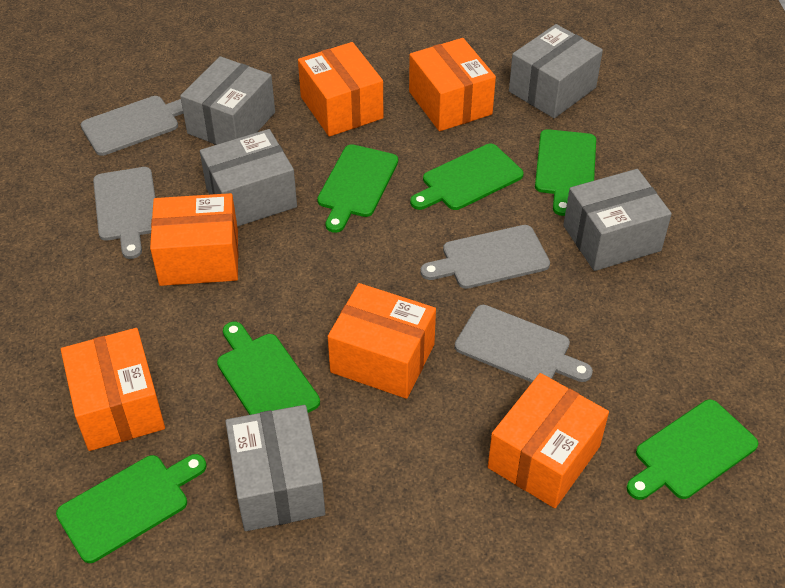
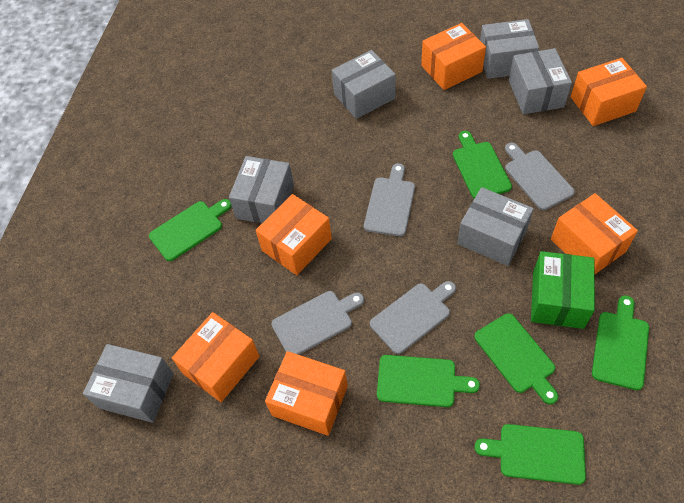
green box: none = 0 -> [531,251,595,329] = 1
grey box: [180,56,275,145] [200,129,297,227] [225,405,325,531] [509,24,603,118] [563,169,672,271] = 5 -> [83,344,174,423] [229,156,294,223] [332,50,396,119] [457,187,534,266] [480,19,539,79] [509,48,572,114] = 6

